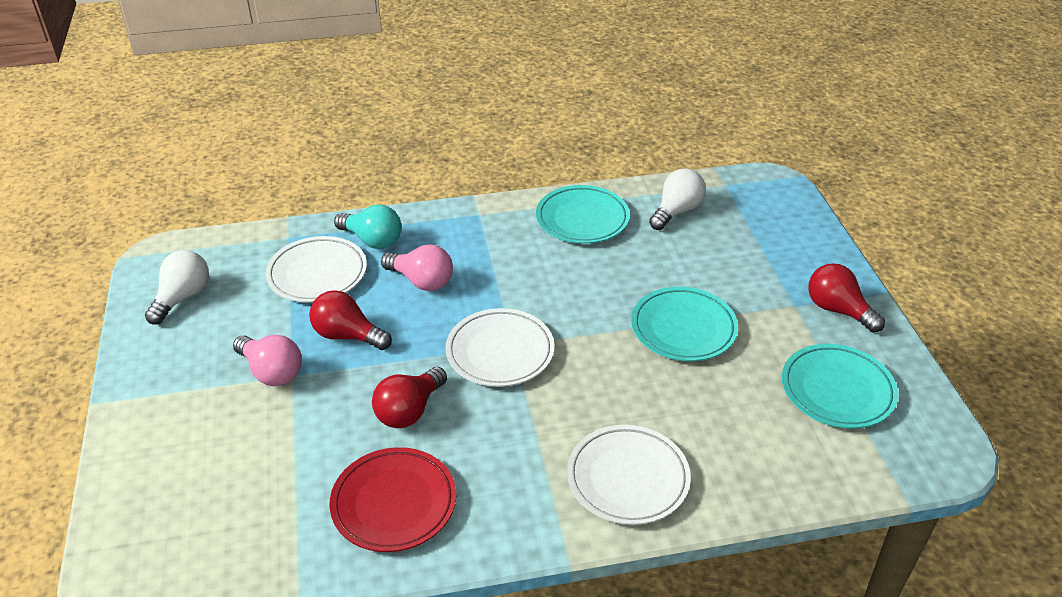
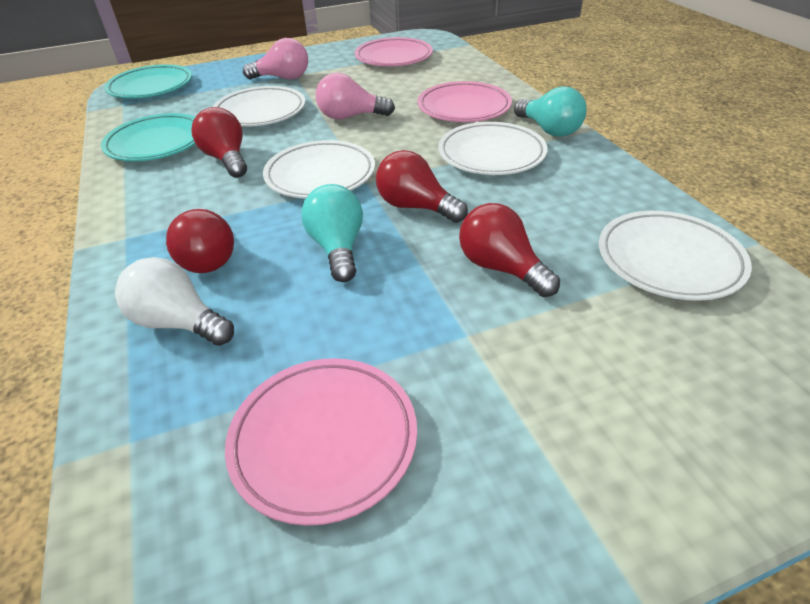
pink plate: none = 0 -> [225,358,417,525] [355,37,433,66] [418,81,512,122] = 3
red light bulb: [309,290,392,350] [372,367,447,428] [808,263,885,333] = 3 -> [166,208,234,273] [192,107,247,178] [376,150,468,223] [459,203,560,297] = 4
red plate: [330,447,456,552] = 1 -> none = 0
turquoise light bulb: [334,205,401,249] = 1 -> [301,184,363,282] [514,86,587,137] = 2
turquoise plate: [536,185,630,244] [631,287,738,361] [782,344,898,429] = 3 -> [101,113,195,161] [104,64,192,99] = 2
white light bulb: [145,250,209,325] [649,168,706,230] = 2 -> [115,257,234,346] = 1
white plate: [265,236,367,302] [445,308,554,387] [567,425,691,525] = 3 -> [213,86,305,127] [263,140,375,198] [438,122,548,175] [599,211,752,301] = 4

